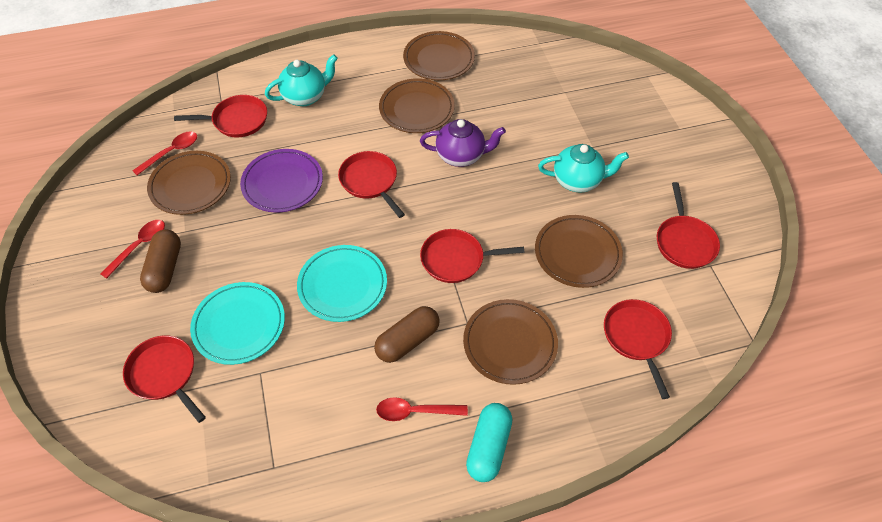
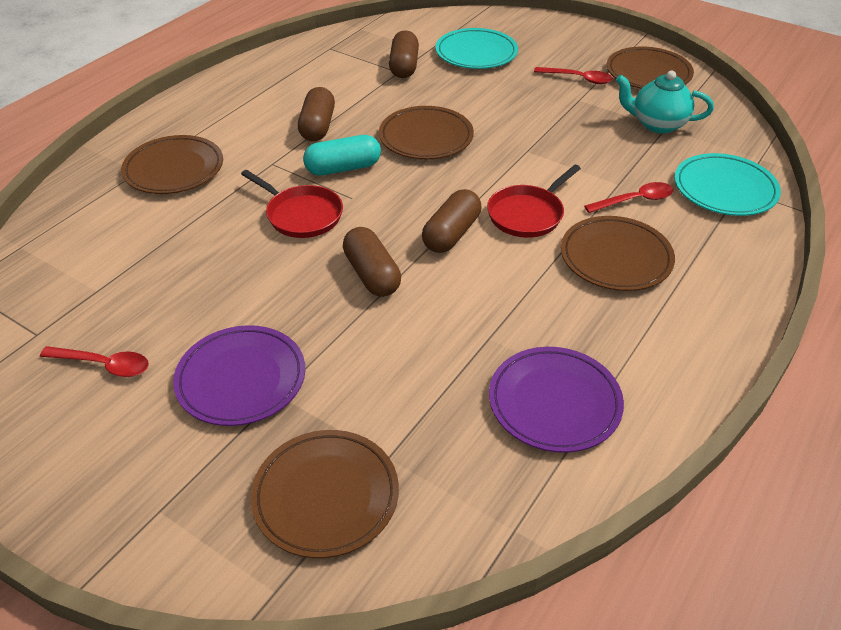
brown capsule: [140,229,181,293] [374,306,440,363] = 2 -> [298,87,335,142] [343,227,401,297] [389,30,419,78] [422,189,481,253] = 4
purple plate: [240,149,323,213] = 1 -> [173,325,305,426] [489,347,624,453] = 2
purple teapot: [420,119,506,167] = 1 -> none = 0
red pan: [123,335,206,423] [174,95,267,137] [338,151,405,218] [420,229,524,283] [604,299,672,399] [657,182,720,269] = 6 -> [241,170,343,238] [487,165,581,238] = 2
turquoise teapot: [265,54,338,106] [538,144,629,193] = 2 -> [616,71,714,133] = 1

